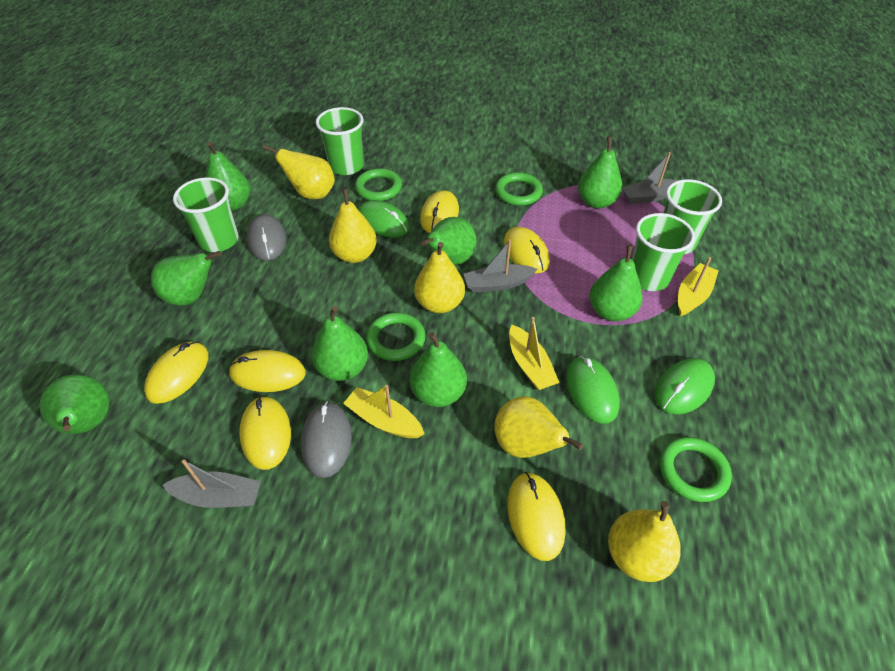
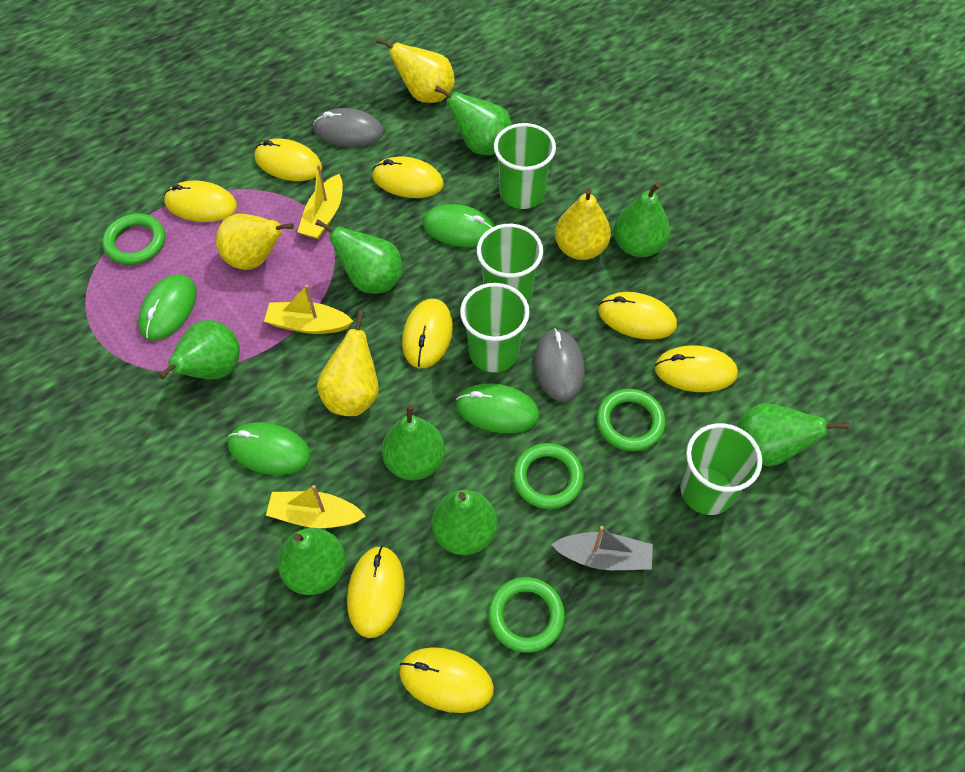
green mouse: [358,200,410,237] [566,356,620,424] [655,358,715,414] = 3 -> [138,274,197,341] [228,422,311,475] [423,204,495,247] [456,383,539,433] = 4
grey boat: [163,460,261,508] [464,239,537,293] [622,152,679,204] = 3 -> [551,526,653,570] = 1
yellow mouse: [144,342,208,404] [229,350,306,392] [239,396,291,470] [420,190,459,233] [503,227,550,274] [507,472,566,561] = 6 -> [164,180,237,222] [255,138,322,181] [347,546,405,638] [372,157,444,198] [399,647,494,713] [402,299,453,368] [598,292,677,340] [654,345,738,392] = 8
yellow pear: [263,145,335,199] [329,188,377,263] [414,242,465,313] [494,396,583,458] [608,501,681,582] = 5 -> [216,214,294,270] [317,310,379,416] [376,38,455,103] [555,188,611,260] = 4

